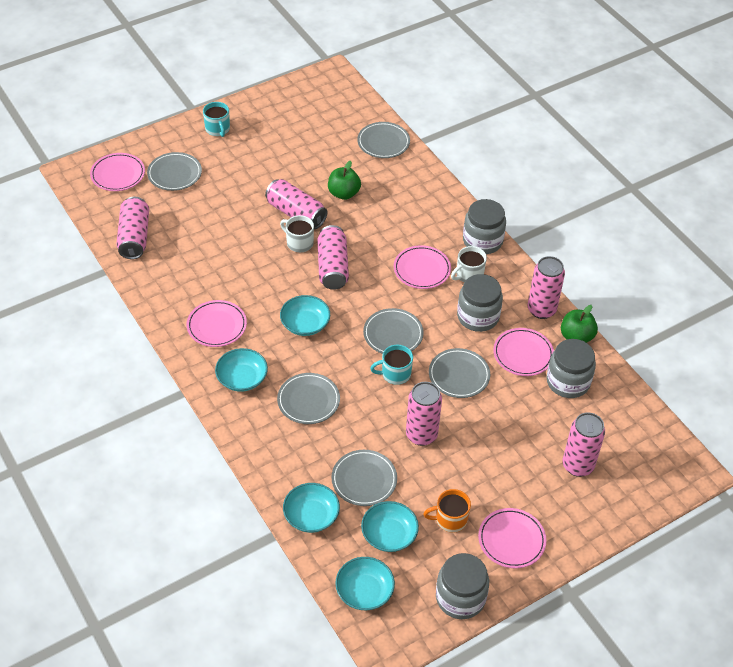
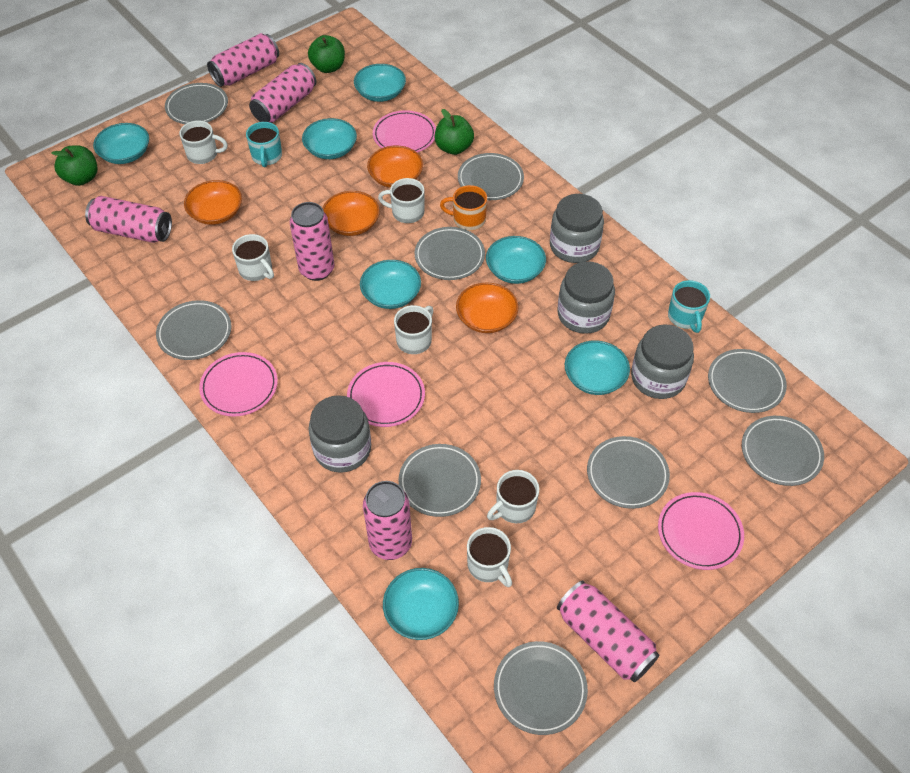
green apple: [328,161,361,200] [561,305,598,343] = 2 -> [51,145,98,186] [308,35,345,73] [435,109,474,155] = 3
grey plate: [147,152,202,191] [277,373,340,424] [331,450,397,506] [357,122,410,158] [363,308,424,354] [429,348,490,398] = 6 -> [156,300,231,360] [165,83,228,124] [399,444,481,517] [415,227,485,280] [458,153,524,200] [494,641,588,735] [587,436,670,509] [708,349,787,413] [742,416,824,486] = 9
orange bowl: none = 0 -> [184,180,242,225] [323,191,380,236] [367,146,423,188] [456,282,519,333] = 4
pink plate: [90,153,145,191] [187,300,247,347] [394,245,451,289] [478,508,547,568] [493,328,554,376] = 5 -> [199,352,278,417] [347,362,425,427] [373,110,436,153] [658,492,744,570] = 4
turquoise bowl: [215,348,268,392] [280,295,330,336] [283,483,340,533] [335,557,395,610] [361,501,419,552] = 5 -> [93,123,149,164] [302,118,357,159] [354,64,406,102] [360,260,421,309] [383,568,459,640] [486,236,546,284] [565,341,630,395] = 7
white mug: [280,215,314,252] [451,246,487,282] = 2 -> [179,121,228,164] [232,234,274,281] [378,178,424,223] [394,305,433,354] [467,527,512,587] [487,470,539,523] = 6

